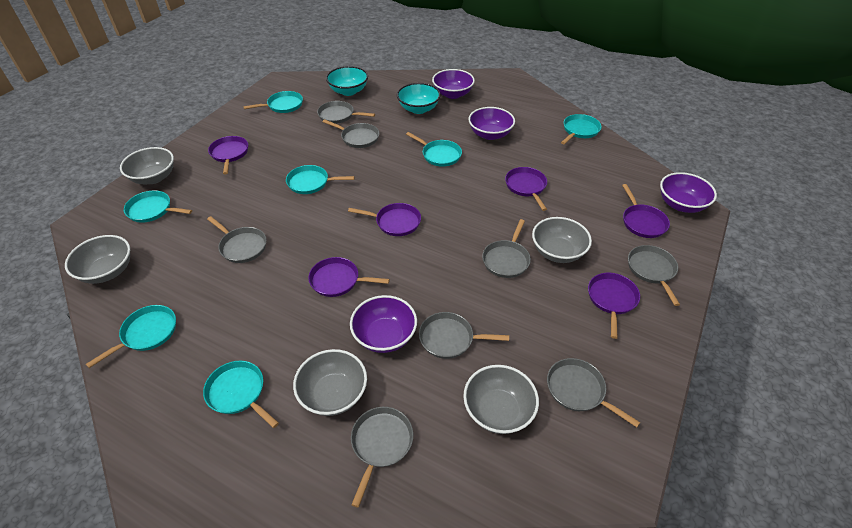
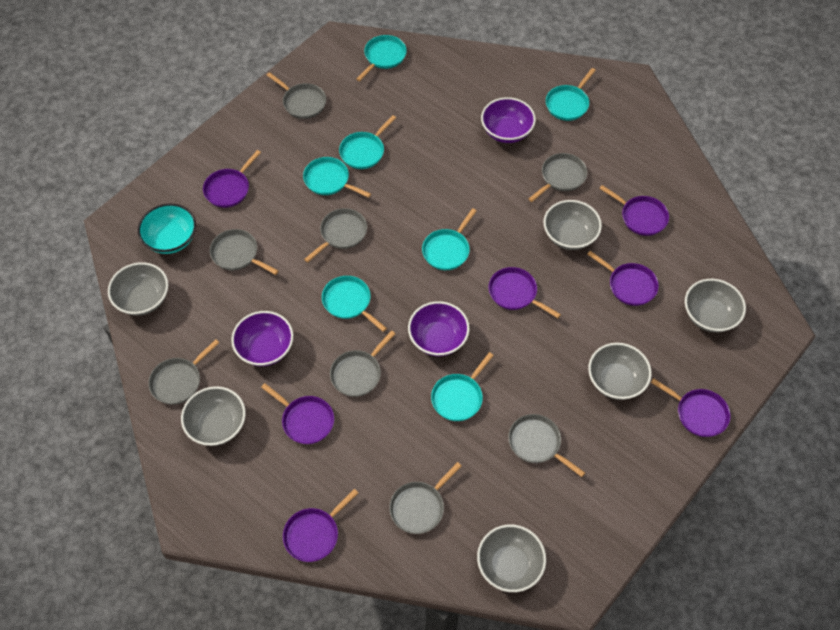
grey bowl: [65,235,130,284] [120,147,174,184] [293,349,367,416] [463,365,539,434] [532,217,592,263] = 5 -> [108,262,168,316] [181,386,246,446] [477,524,546,592] [543,200,602,250] [588,343,651,400] [685,279,746,333] = 6
purple bowl: [350,295,417,353] [432,69,475,99] [469,107,515,140] [660,172,717,213] = 4 -> [231,311,293,366] [408,301,470,356] [481,97,536,143] = 3
purple pan: [208,136,248,174] [308,257,390,297] [348,203,421,236] [505,167,547,211] [588,273,640,339] [622,184,670,238] = 6 -> [203,150,261,208] [261,383,334,444] [283,489,358,562] [489,267,561,318] [587,251,659,306] [599,185,669,236] [651,378,731,437] = 7
turquoise bowl: [326,66,368,96] [397,83,441,114] = 2 -> [138,204,196,254] = 1

